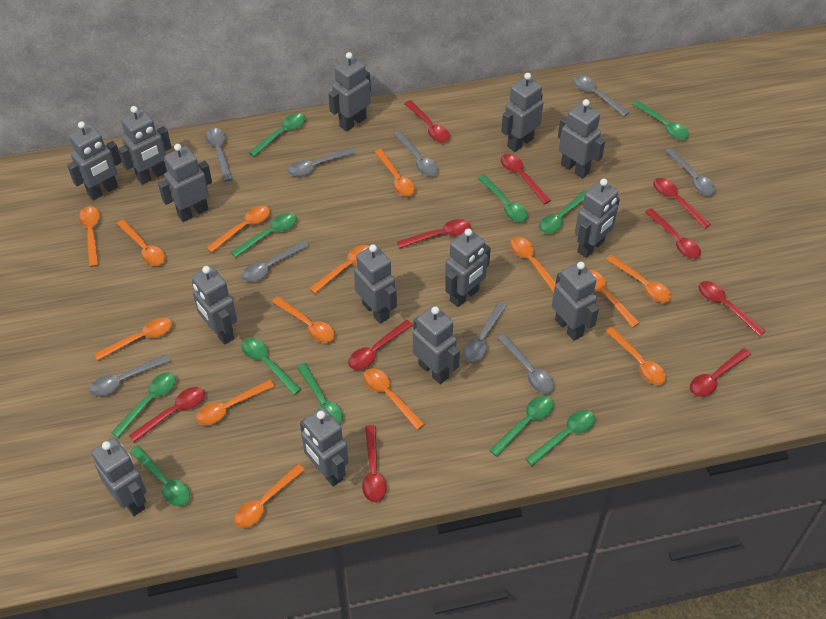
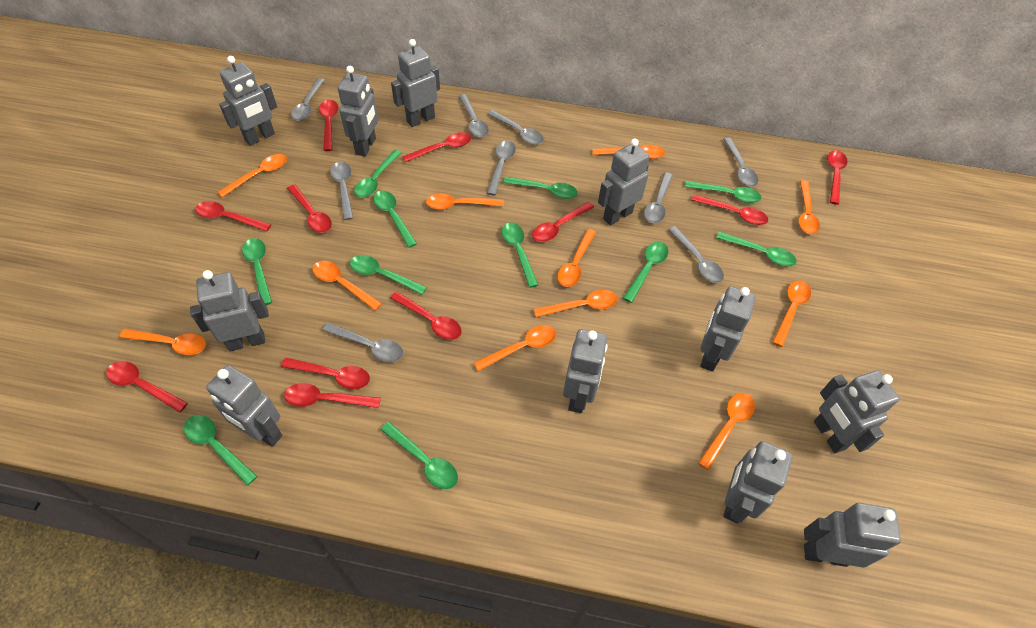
grey robot: [67,121,122,200] [92,437,147,516] [118,106,172,185] [158,144,212,222] [192,266,237,345] [300,407,349,486] [328,52,371,132] [354,245,397,324] [413,306,460,384] [445,229,491,307] [501,73,543,152] [552,262,599,341] [558,99,605,178] [575,179,620,258] = 14 -> [190,270,269,352] [206,365,282,447] [219,56,277,146] [338,66,378,156] [391,39,440,127] [563,329,607,413] [598,139,649,226] [700,286,756,372] [723,441,792,524] [804,503,901,568] [814,370,900,453] = 11
orange spoon: [79,206,100,267] [94,318,172,361] [117,219,165,266] [196,380,275,425] [206,206,270,253] [234,464,305,528] [272,296,335,343] [309,245,370,294] [363,368,425,430] [375,149,415,197] [510,237,556,293] [589,270,639,328] [605,327,666,385] [606,255,671,303] = 14 -> [119,329,206,355] [218,154,287,198] [313,261,382,311] [426,193,504,210] [474,325,556,371] [534,290,618,318] [558,229,596,287] [593,145,665,159] [698,393,755,470] [772,281,811,347] [798,180,820,234] = 11
red spoon: [129,387,205,442] [348,320,413,370] [362,425,387,502] [397,219,471,249] [404,100,450,142] [501,154,551,204] [645,208,701,259] [653,178,711,229] [690,348,751,397] [699,281,765,336] = 10 -> [106,361,188,412] [195,201,271,232] [281,358,370,389] [284,383,381,408] [287,184,332,233] [319,100,338,151] [390,291,462,340] [402,132,471,162] [532,202,594,242] [692,194,768,225] [827,150,847,205] = 11

